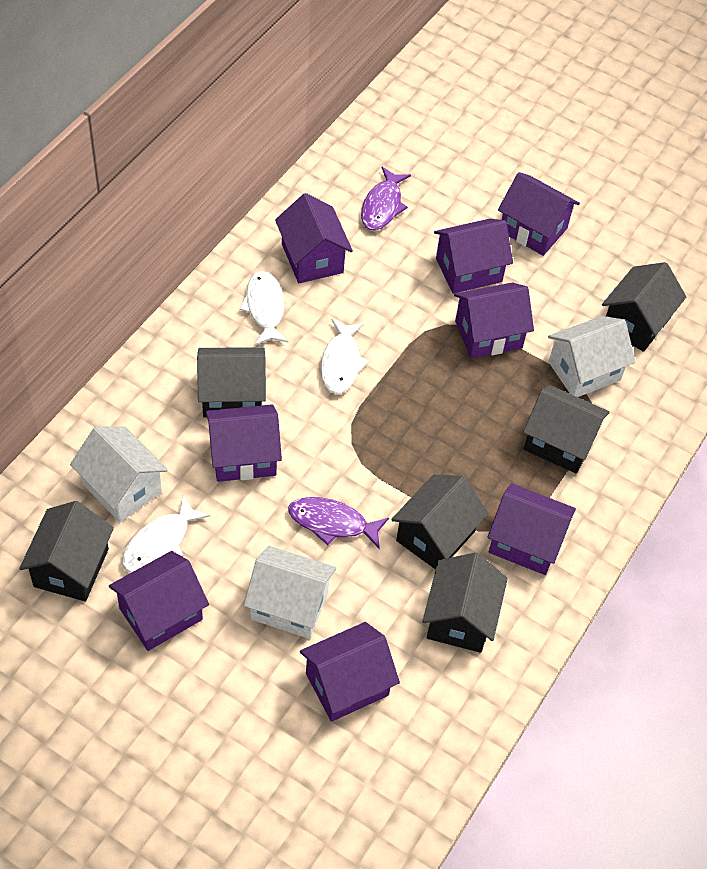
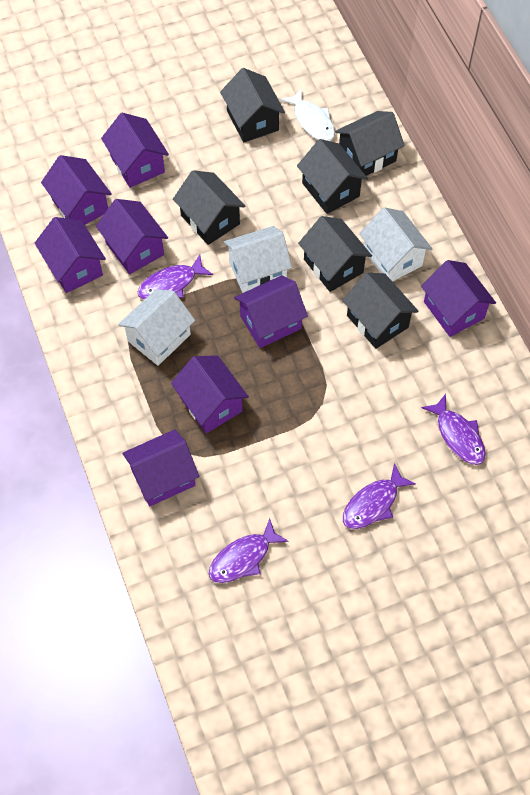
purple fish: [288,497,389,549] [361,167,411,230] = 2 -> [137,254,213,300] [209,518,289,583] [343,463,416,529] [421,394,486,465] = 4
white fish: [122,494,210,573] [239,271,288,345] [321,318,369,394] = 3 -> [280,88,335,141] = 1

